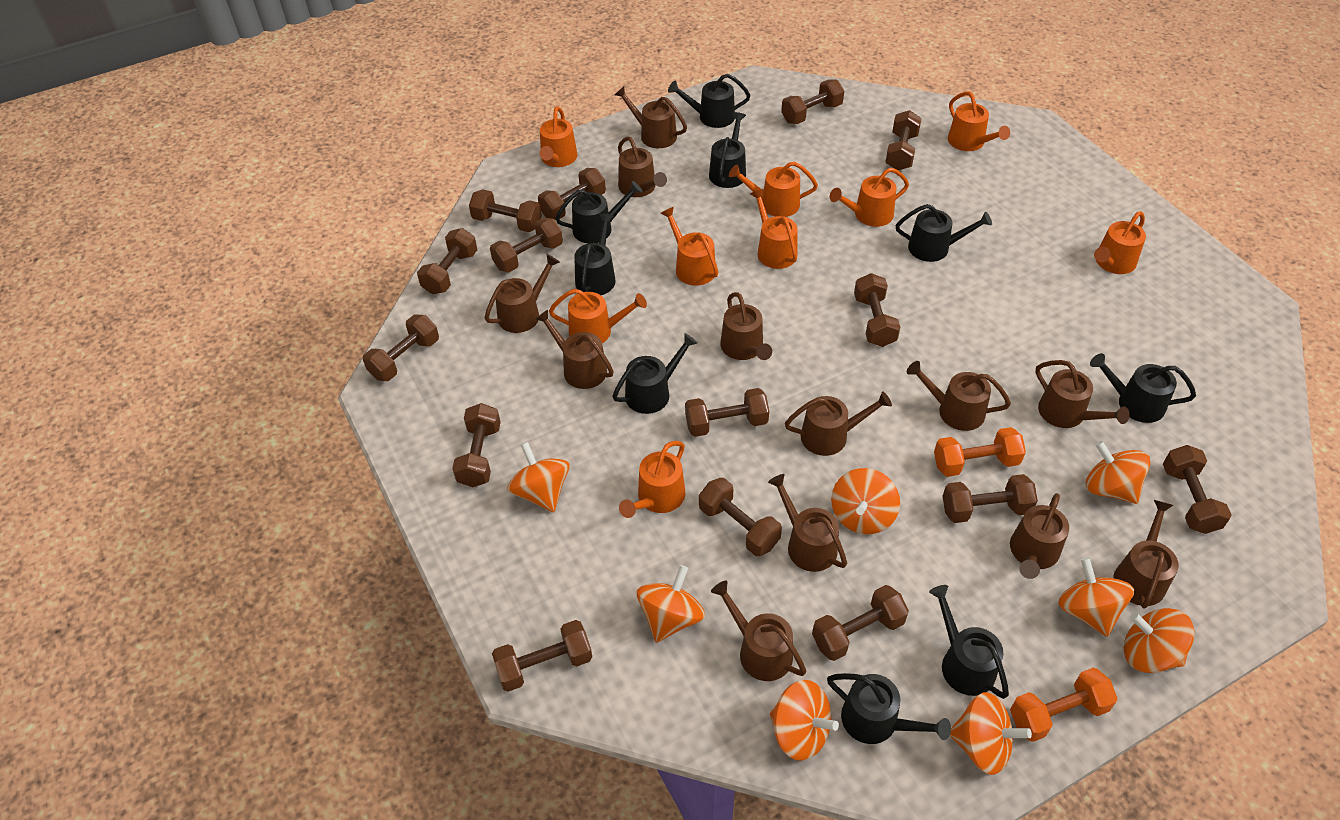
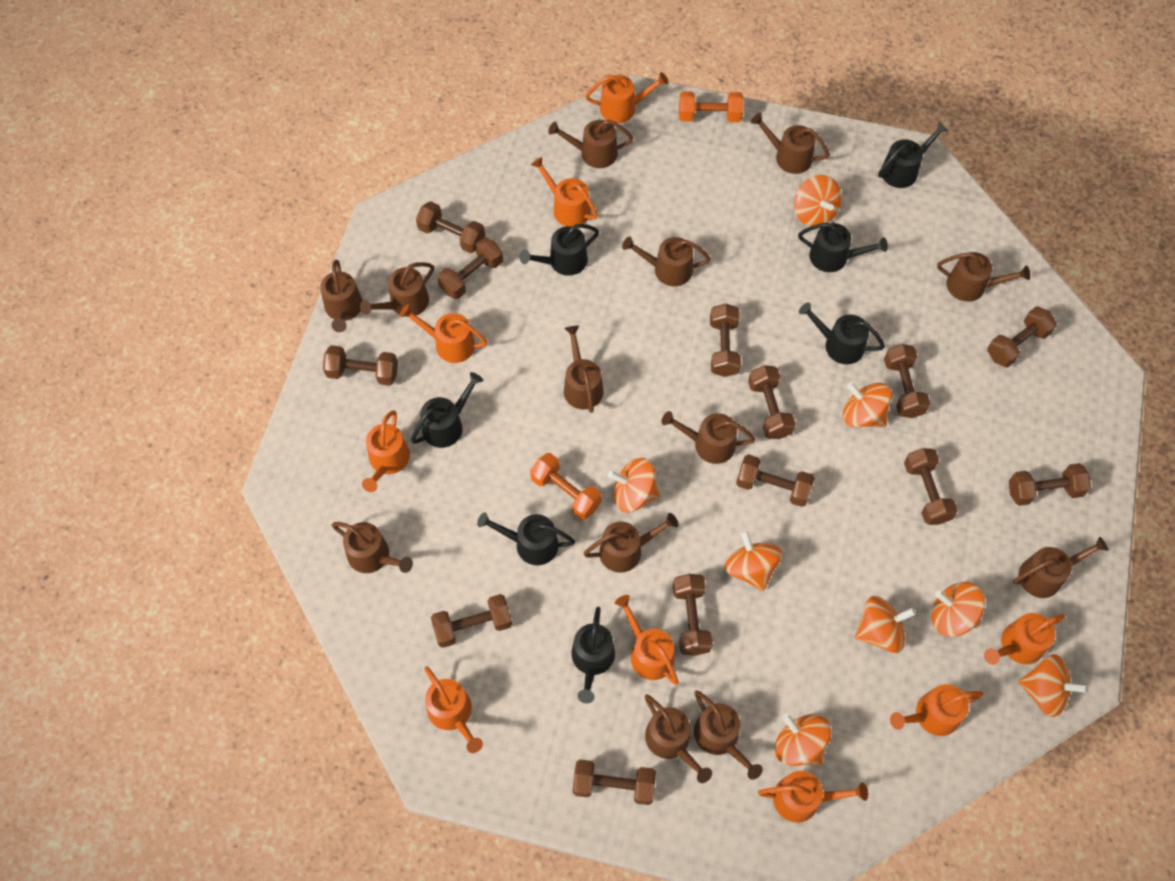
black watering can: [555,181,642,243] [574,213,616,295] [612,333,697,414] [668,74,750,128] [709,112,746,188] [827,673,951,744] [896,204,992,262] [929,585,1009,699] [1090,353,1196,423] = 9 -> [411,372,483,448] [477,512,575,565] [520,224,599,276] [571,607,615,703] [798,223,888,272] [799,302,885,364] [878,122,949,188] = 7
brown dumbbell: [363,315,439,381] [417,228,477,294] [452,403,501,487] [469,189,542,232] [490,217,563,272] [492,620,592,692] [538,168,606,220] [685,388,769,437] [699,478,782,556] [781,79,844,124] [812,585,909,661] [854,273,900,347] [885,110,922,170] [943,474,1038,523] [1163,445,1232,534] = 15 -> [323,345,398,386] [416,201,485,253] [431,594,512,648] [437,237,503,299] [573,759,656,805] [673,574,713,656] [710,304,741,377] [736,454,814,507] [748,365,796,439] [884,344,930,418] [904,448,958,525] [987,307,1057,367] [1009,463,1091,506] = 13
brown watering can: [485,254,560,333] [536,310,614,389] [615,86,687,148] [618,137,667,197] [711,581,806,681] [720,292,772,360] [768,474,847,572] [785,391,892,456] [907,361,1011,431] [1010,493,1069,579] [1035,360,1130,428] [1113,500,1179,609] = 12 -> [320,259,363,332] [332,522,413,573] [360,262,434,317] [548,120,633,168] [564,326,604,413] [583,513,678,573] [622,237,711,286] [645,695,712,783] [662,411,755,464] [694,690,763,780] [751,113,830,174] [937,252,1030,302] [1013,537,1108,598] = 13

